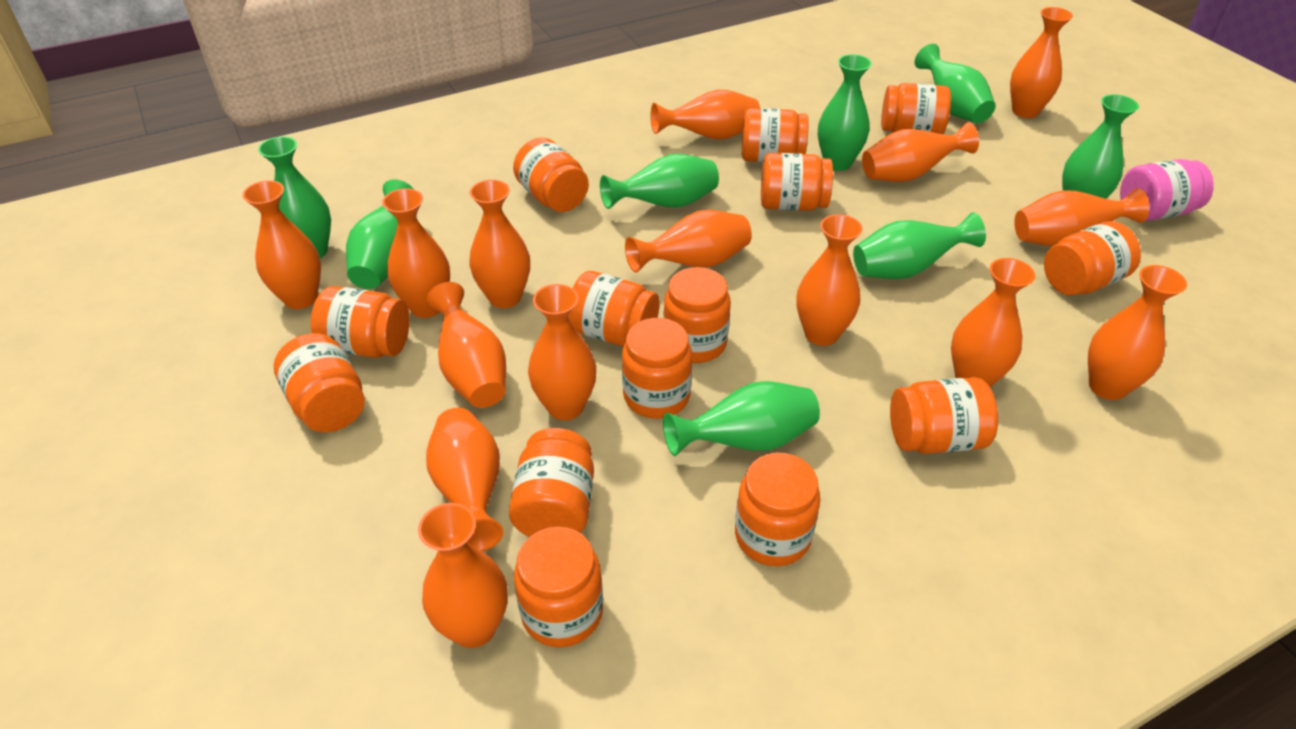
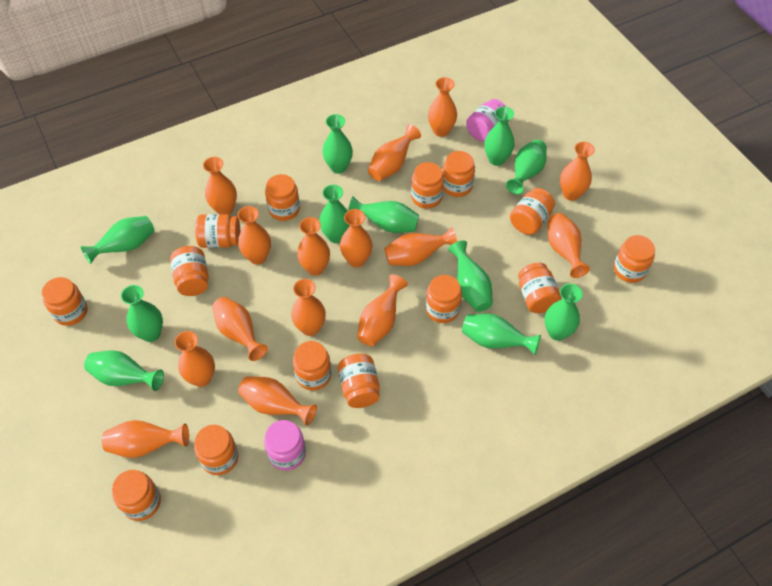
green vase: [258,136,331,258] [346,179,413,289] [600,154,719,209] [663,381,820,456] [818,54,872,171] [853,212,986,279] [915,44,996,123] [1062,94,1139,199] = 8 -> [81,216,155,264] [84,350,164,391] [121,285,163,342] [319,185,350,243] [322,114,353,174] [348,196,419,233] [448,241,493,312] [462,314,541,355] [484,106,515,166] [506,140,547,194] [545,284,583,341] = 11
pink jar: [1120,159,1214,221] = 1 -> [264,420,306,471] [466,99,505,142] = 2

